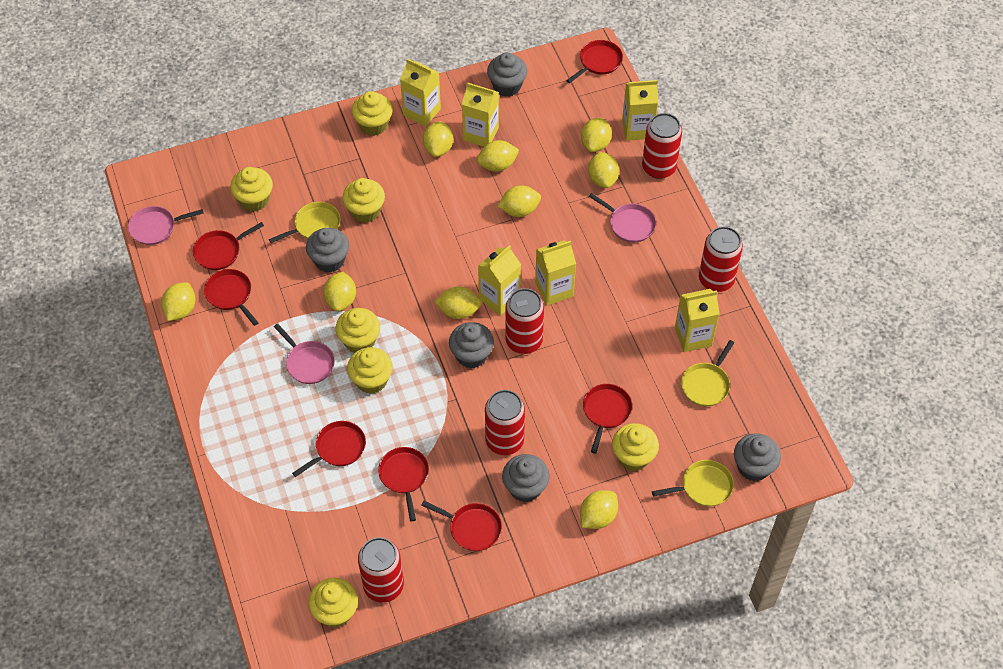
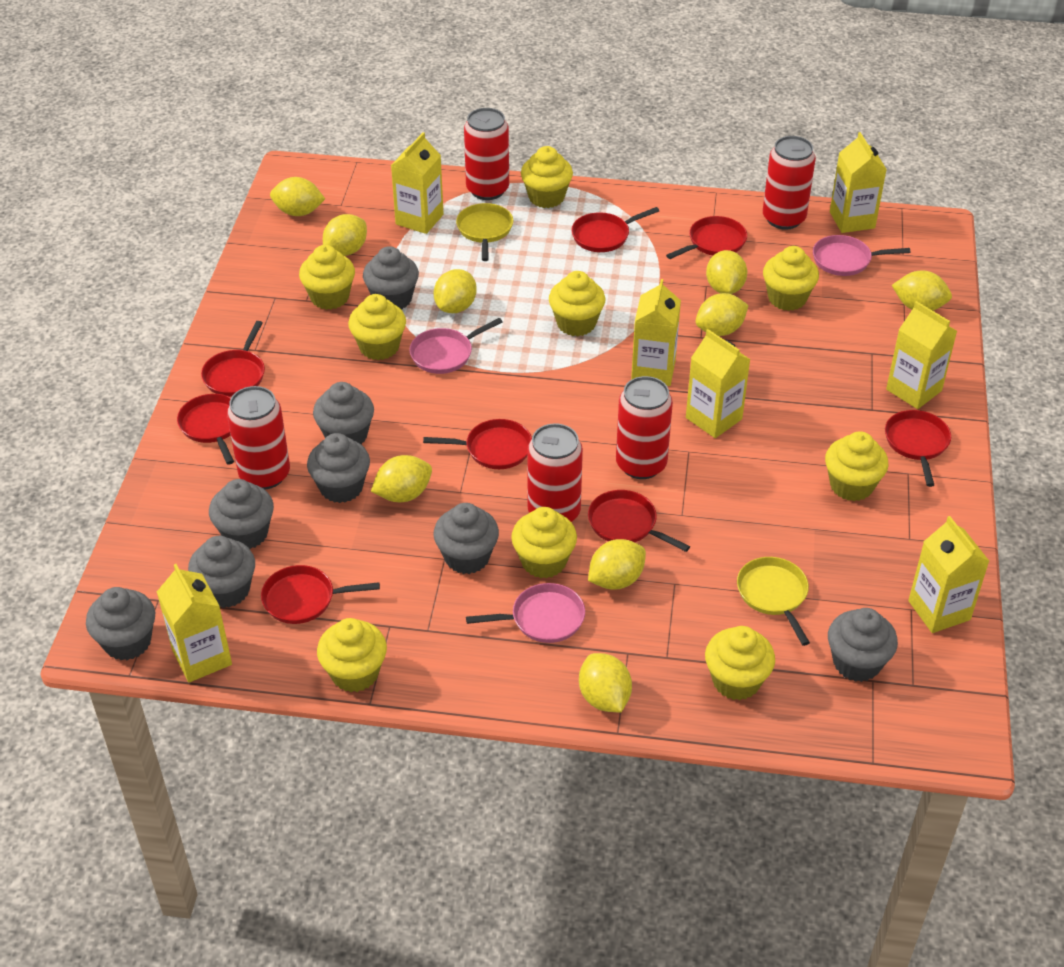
grey cupcake: [306,228,349,273] [449,322,494,369] [487,52,527,97] [502,454,550,502] [734,433,781,481] = 5 -> [86,587,155,660] [188,536,255,608] [209,479,274,549] [307,433,370,503] [313,382,374,445] [363,246,419,309] [433,503,499,574] [828,608,898,682] = 8
red pan: [193,222,264,270] [204,269,258,326] [292,421,366,477] [378,447,429,521] [421,501,502,551] [566,40,623,83] [583,384,632,454] = 7 -> [177,394,234,465] [201,321,265,397] [261,565,380,624] [423,419,532,469] [571,207,659,252] [588,490,690,552] [666,216,747,259] [885,410,951,487] = 8
yellow carton: [400,58,441,127] [462,83,499,147] [478,245,521,316] [535,240,576,305] [622,80,658,141] [675,289,720,352] = 6 -> [157,564,232,682] [391,132,444,234] [631,279,681,386] [686,329,751,438] [830,132,887,233] [886,301,957,409] [908,516,989,633] = 7
yellow cupcake: [230,167,273,212] [308,578,358,628] [336,308,380,353] [342,178,385,223] [347,347,393,394] [352,91,393,136] [612,423,659,471] = 7 -> [299,245,355,310] [317,618,387,692] [348,294,406,360] [511,507,577,579] [521,146,573,208] [549,271,605,336] [705,626,775,700] [763,246,819,311] [825,431,889,501] = 9
yellow pan: [269,202,341,243] [652,460,734,506] [681,340,734,406] = 3 -> [456,203,513,261] [737,557,810,646] = 2

